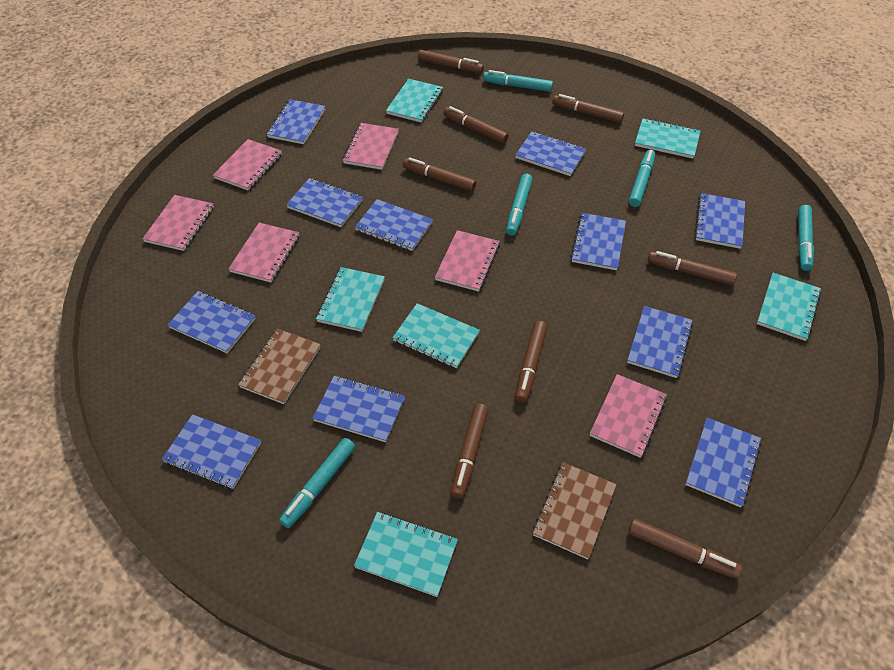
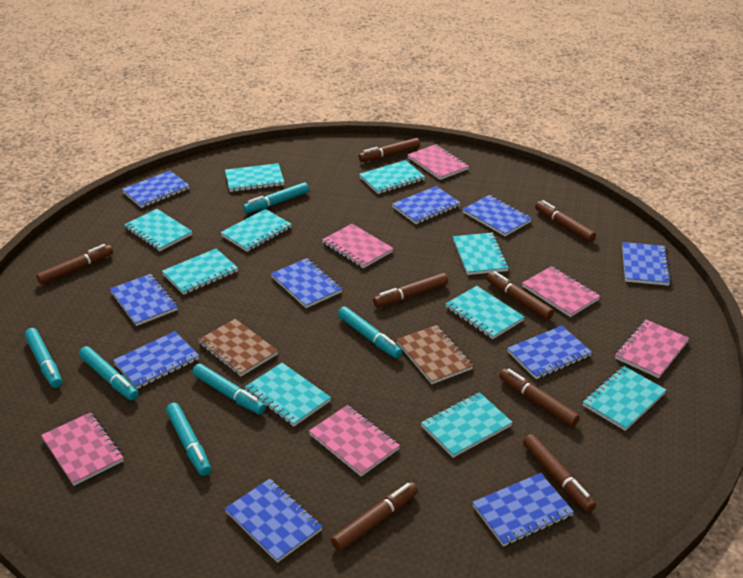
blue notebook: [162,414,261,489] [168,291,256,353] [267,99,325,144] [286,178,363,227] [312,376,405,442] [355,199,433,251] [515,131,586,176] [571,213,626,270] [627,306,693,378] [685,418,761,507] [694,193,745,249] = 11 -> [110,274,178,326] [113,331,199,389] [122,171,190,208] [225,478,323,563] [271,258,342,308] [392,186,461,224] [462,195,532,236] [472,473,574,547] [507,326,592,379] [622,242,671,286] = 10
turquoise marker: [279,438,355,528] [483,70,553,92] [506,174,533,236] [629,150,655,207] [798,205,814,271] = 5 -> [25,328,62,388] [79,346,139,401] [166,403,211,476] [192,364,266,415] [243,182,309,213] [338,306,402,358] = 6
turquoise notebook: [316,267,385,332] [354,512,458,597] [386,79,443,123] [392,303,480,368] [635,118,700,159] [757,273,821,341] = 6 -> [124,209,193,251] [162,248,238,295] [220,209,292,252] [225,163,284,192] [245,363,331,427] [359,160,425,194] [421,392,513,458] [445,286,525,339] [453,233,509,275] [583,366,667,431] = 10

